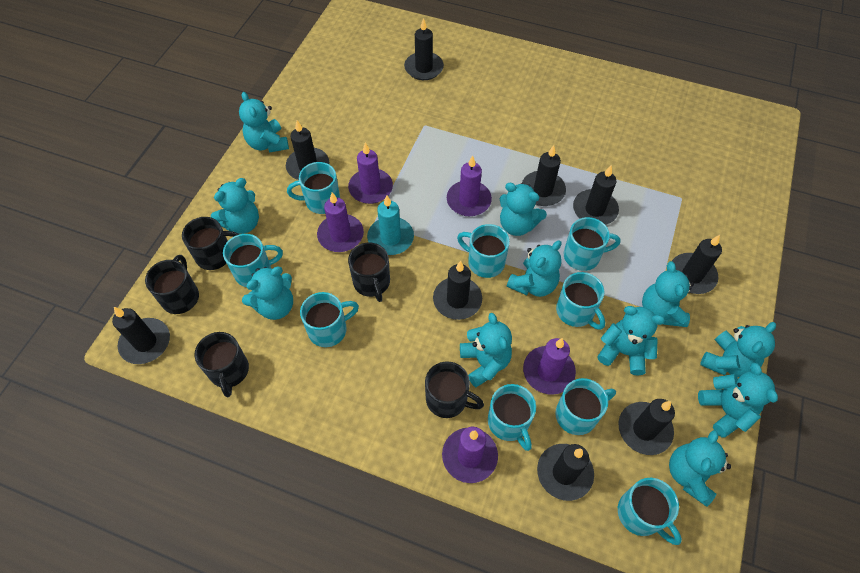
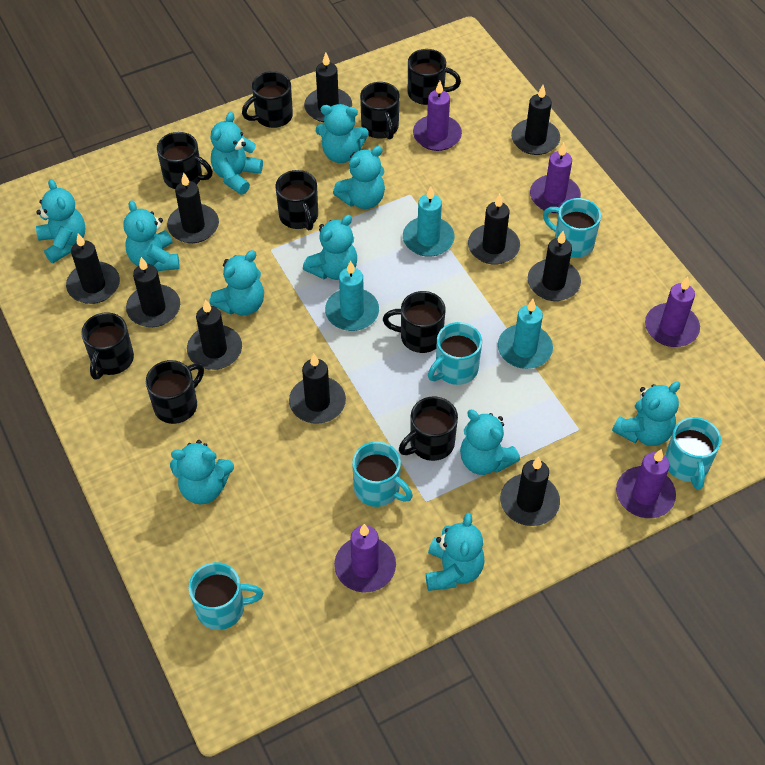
black candle: [112,307,170,364] [286,121,329,180] [404,18,444,80] [433,261,482,320] [522,145,566,206] [537,444,594,501] [573,166,619,225] [618,399,675,455] [672,235,722,294] = 9 -> [66,234,120,304] [126,257,180,327] [167,173,219,243] [187,299,242,370] [289,354,346,424] [304,52,352,122] [468,194,520,264] [500,457,560,526] [511,85,560,155] [528,231,581,301] = 10
black mug: [145,255,199,314] [182,217,239,270] [195,332,249,397] [348,243,390,302] [425,361,484,418] = 5 -> [81,312,134,380] [146,360,204,424] [157,132,213,189] [242,71,293,128] [275,170,318,230] [360,82,400,140] [383,291,446,353] [399,396,458,461] [408,49,461,105] = 9
turquoise candle: [367,195,414,255] = 1 -> [325,260,379,331] [403,186,455,257] [498,299,553,369] = 3
turquoise mug: [223,234,283,287] [287,162,340,214] [300,292,359,347] [457,224,510,278] [488,384,536,451] [555,378,616,435] [556,272,605,330] [564,217,621,271] [618,478,682,545] = 9 -> [189,562,263,630] [352,441,413,507] [428,322,482,385] [543,198,601,258] [665,417,721,490] = 5

